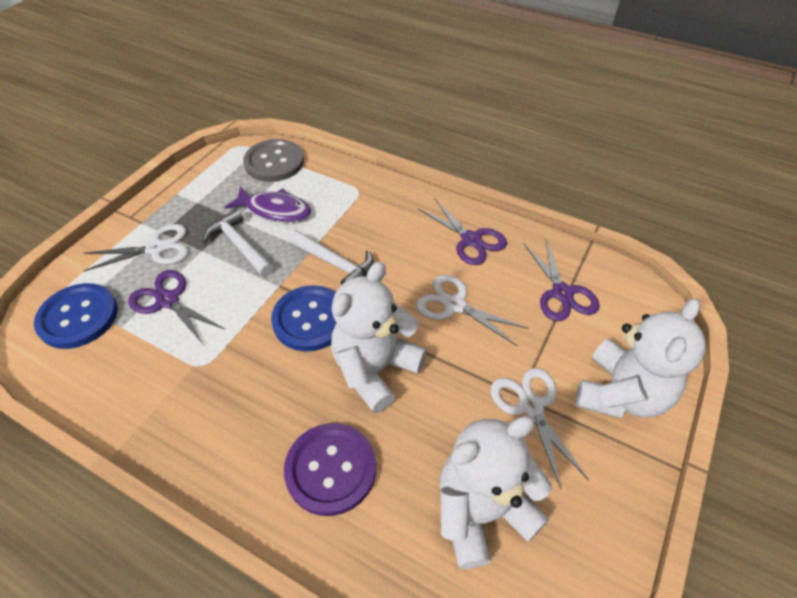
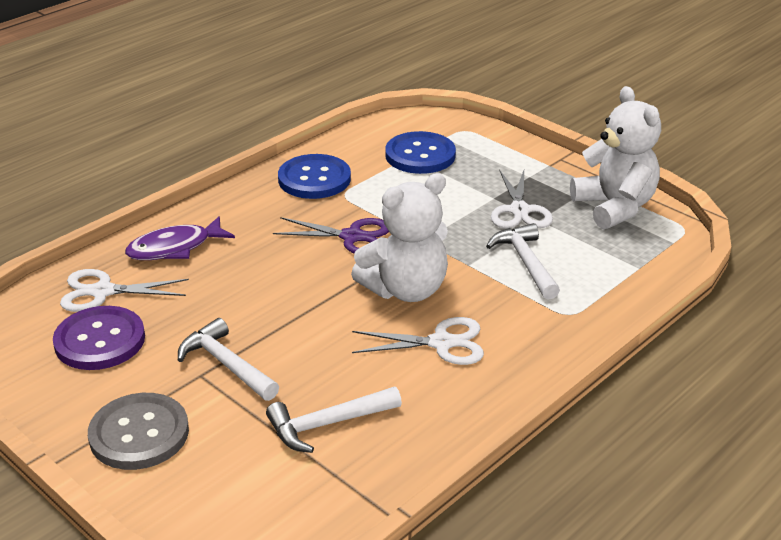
purple scissors: [128,270,226,345] [418,199,507,265] [524,240,600,321] = 3 -> [273,217,389,254] = 1
white hammer: [202,209,274,277] [288,230,374,285] = 2 -> [178,318,279,401] [266,387,402,453] [486,223,560,300] = 3
white teddy bear: [331,261,427,413] [440,416,552,569] [575,298,706,418] = 3 -> [351,173,448,302] [570,86,661,229] = 2

